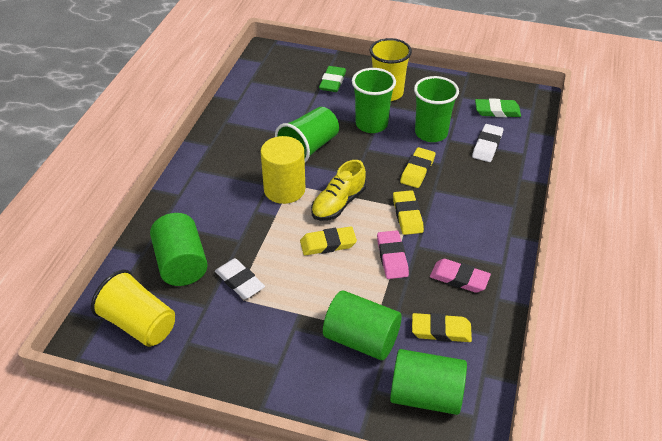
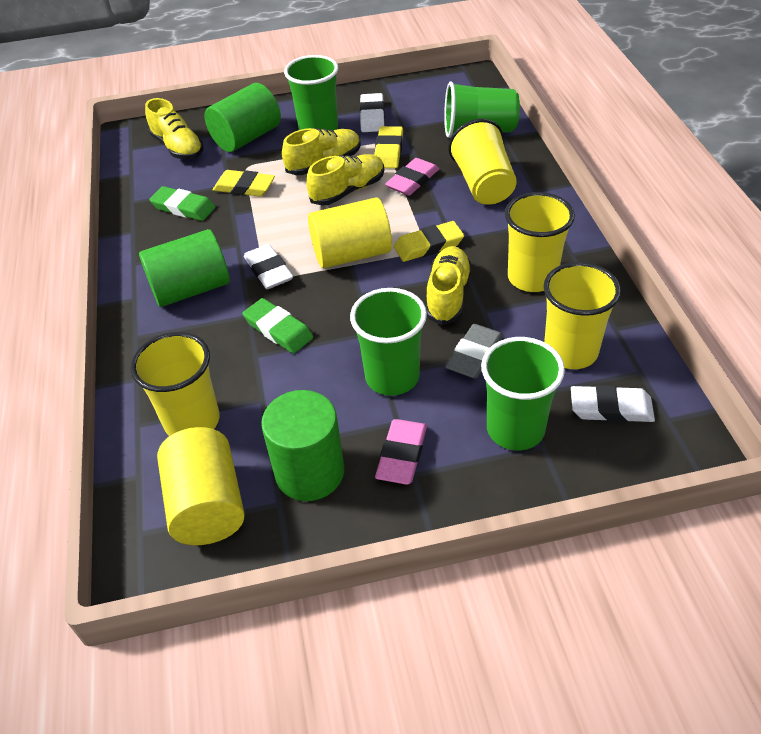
green cup: [275,107,339,163] [352,68,396,133] [414,76,459,142] = 3 -> [284,55,338,130] [350,288,427,396] [444,81,520,138] [481,337,565,450] = 4
grey eraser: none = 0 -> [445,324,503,379] = 1
white eraser: [215,258,265,299] [472,124,503,162] = 2 -> [244,244,293,289] [360,93,385,132] [571,385,655,422] = 3
yellow cup: [91,270,175,347] [369,38,412,101] = 2 -> [130,332,220,436] [448,119,517,205] [505,192,575,292] [543,262,621,369] = 4
yellow cylinder: [260,136,305,204] = 1 -> [157,427,245,545] [308,197,392,268] = 2
yellow eraser: [300,226,357,255] [393,190,424,235] [400,147,436,188] [412,313,472,342] = 4 -> [213,170,275,197] [374,126,403,168] [394,221,464,262] = 3
yellow shoe: [311,160,366,221] = 1 -> [145,98,203,159] [282,128,361,175] [307,154,384,206] [426,246,472,325] = 4

